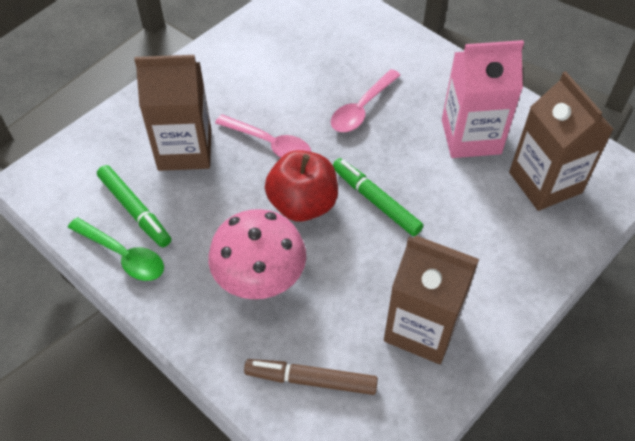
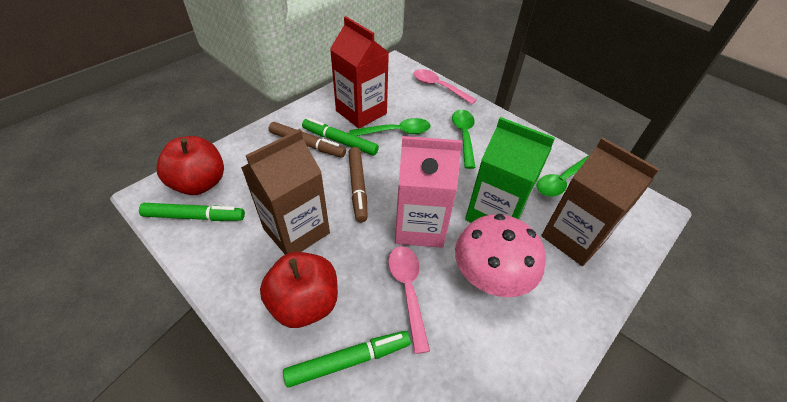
brown carton: [134,55,211,171] [384,236,479,364] [509,71,614,211] = 3 -> [241,129,330,255] [541,138,659,266] = 2
brown marker: [244,359,378,395] = 1 -> [269,122,346,158] [349,147,368,222] = 2
green carton: none = 0 -> [465,117,555,223] = 1
green marker: [97,165,171,247] [333,158,423,236] = 2 -> [139,203,245,221] [283,331,411,388] [302,118,379,156] = 3
green spoon: [68,217,164,281] = 1 -> [350,118,431,136] [452,110,476,169] [536,155,590,196] = 3
red apple: [265,150,338,222] = 1 -> [157,136,224,195] [260,252,338,328] = 2
red carton: none = 0 -> [330,16,389,129] = 1

